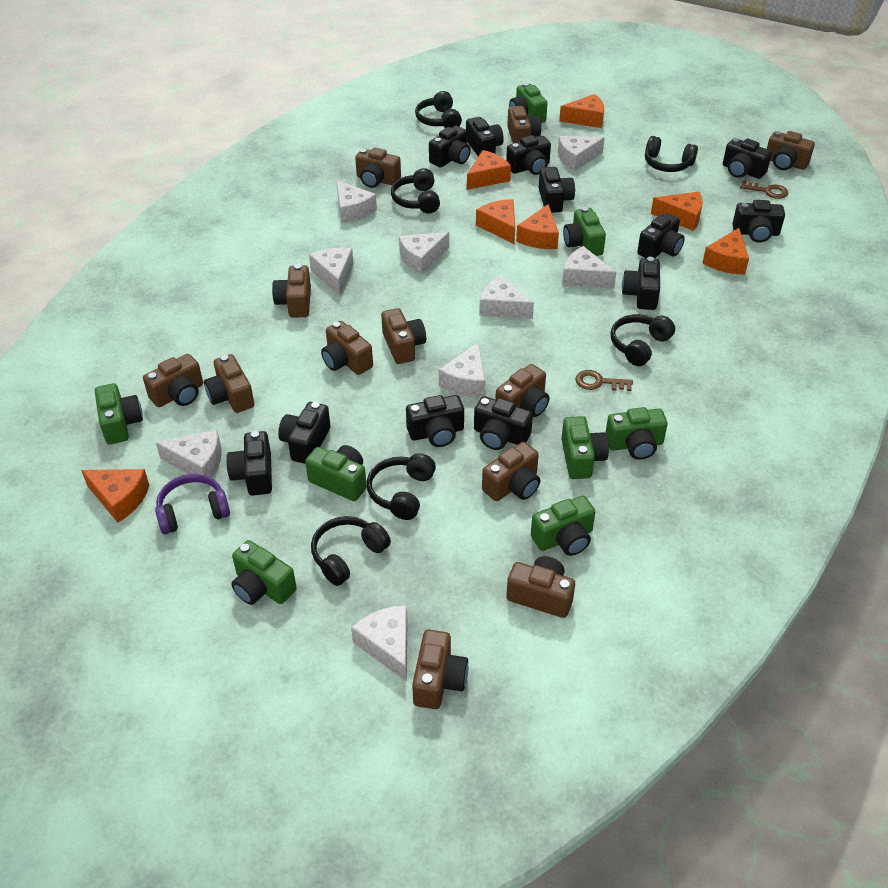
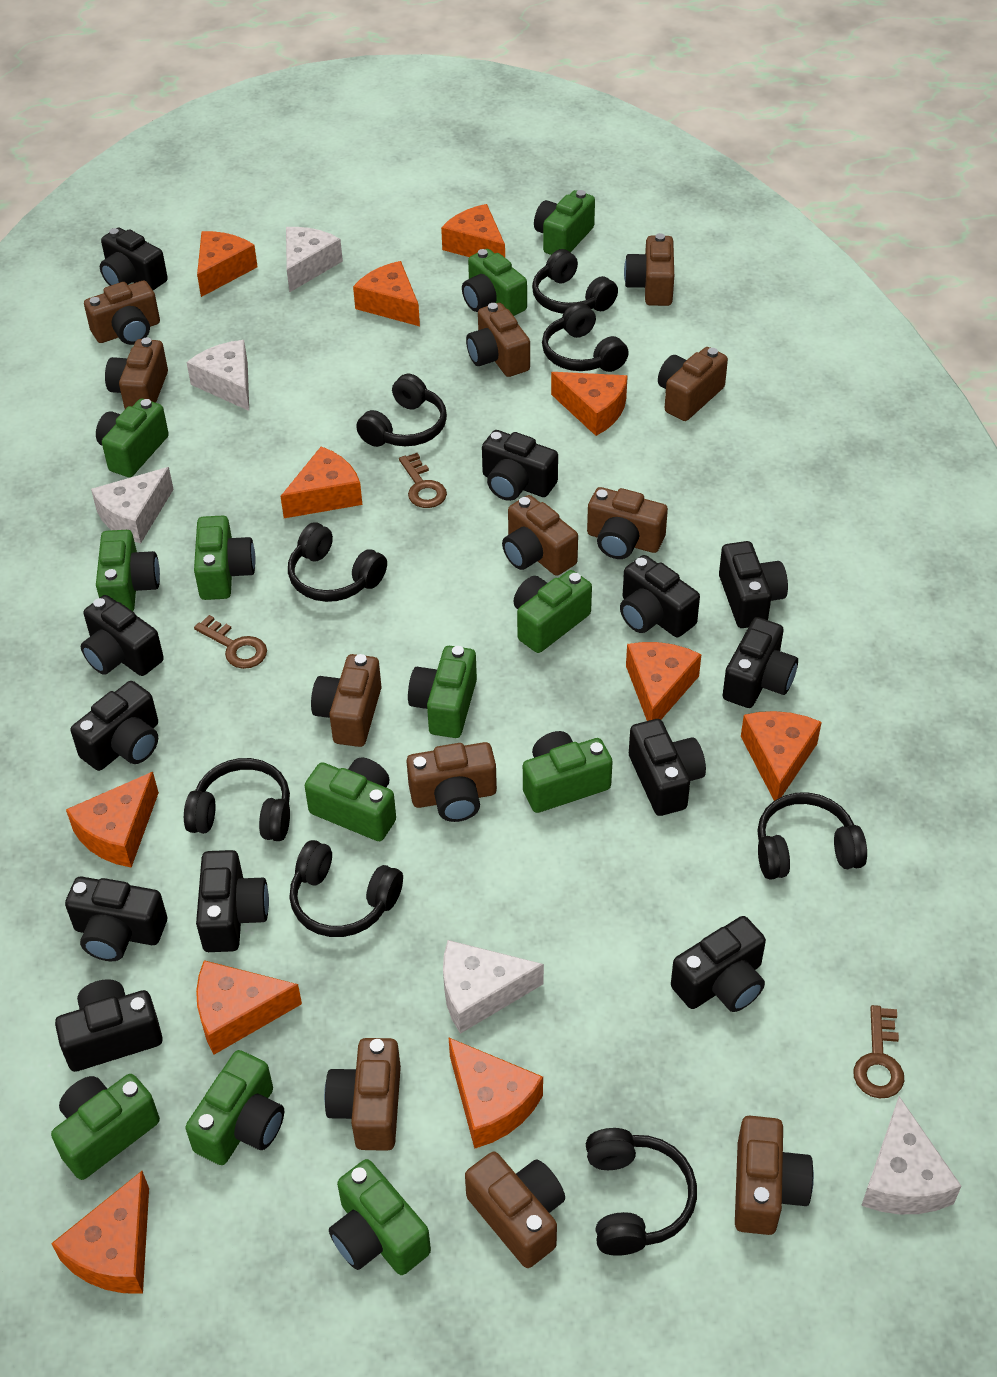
black headphones: [311,516,391,586] [367,453,436,520] [391,168,440,214] [415,91,462,128] [610,314,675,366] [645,136,698,172] = 6 -> [184,758,290,841] [288,523,387,602] [289,840,403,937] [356,374,447,447] [532,249,618,314] [542,303,629,372] [586,1128,697,1256] [757,792,867,880] = 8
brown key: [575,370,633,391] [740,181,788,199] = 2 -> [194,615,267,669] [399,453,447,508] [853,1005,904,1099] = 3
green camera: [95,383,143,444] [231,540,297,605] [305,445,367,501] [509,83,547,123] [531,496,595,556] [561,416,609,479] [563,207,606,256] [606,407,668,460] = 8 -> [51,1074,160,1180] [96,399,169,477] [96,530,160,611] [185,1050,284,1165] [194,516,255,600] [305,757,396,841] [329,1159,431,1275] [408,646,477,738] [462,249,527,316] [513,570,592,653] [523,731,613,813] [534,190,595,255] = 12
orange cheese: [81,469,149,523] [467,150,511,190] [476,199,515,244] [516,204,559,249] [559,94,604,128] [651,192,703,231] [703,228,749,275] = 7 -> [51,1171,149,1294] [66,772,159,868] [196,960,302,1055] [197,231,258,297] [281,446,362,518] [353,261,420,326] [441,204,505,257] [448,1037,543,1149] [551,372,628,436] [626,642,701,721] [741,711,822,801] = 11
purple headphones: [155,474,230,534] = 1 -> none = 0
white cheese: [156,429,222,478] [309,248,354,296] [336,180,377,223] [351,605,408,682] [399,232,449,274] [439,342,486,397] [479,275,534,319] [558,136,605,171] [562,246,616,289] = 9 -> [91,467,174,543] [187,340,249,411] [286,227,343,292] [443,940,544,1034] [861,1096,961,1214] = 5

